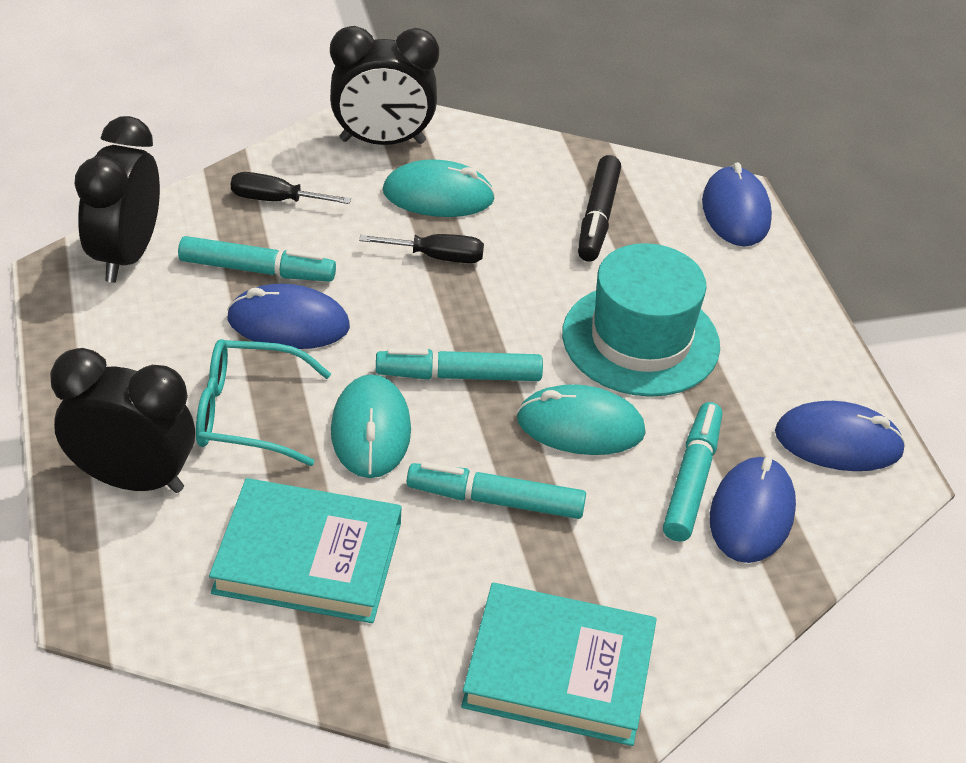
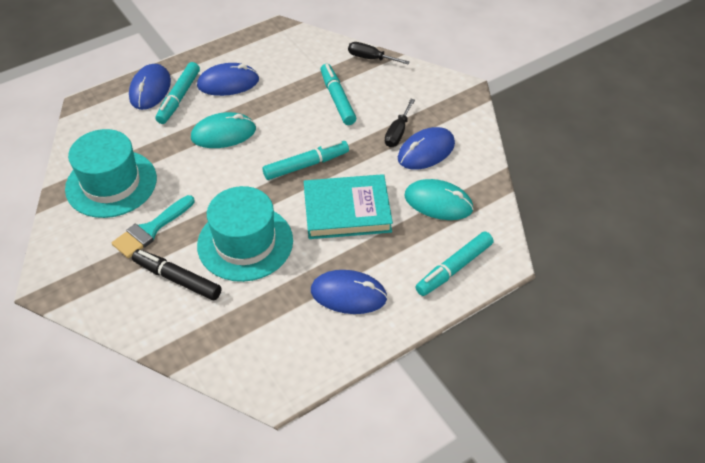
black clock: [50,348,195,493] [75,116,160,283] [330,26,439,145] = 3 -> none = 0
turquoise book: [209,478,402,623] [461,583,657,746] = 2 -> [304,174,393,239] = 1
turquoise brush: none = 0 -> [112,195,195,258] = 1
turquoise glasses: [196,339,331,466] = 1 -> none = 0
turquoise hat: [562,243,720,397] = 1 -> [65,129,157,218] [197,186,293,282] = 2
turquoise mouse: [331,374,411,478] [383,159,495,217] [517,384,646,455] = 3 -> [191,112,256,148] [404,179,473,220] = 2

